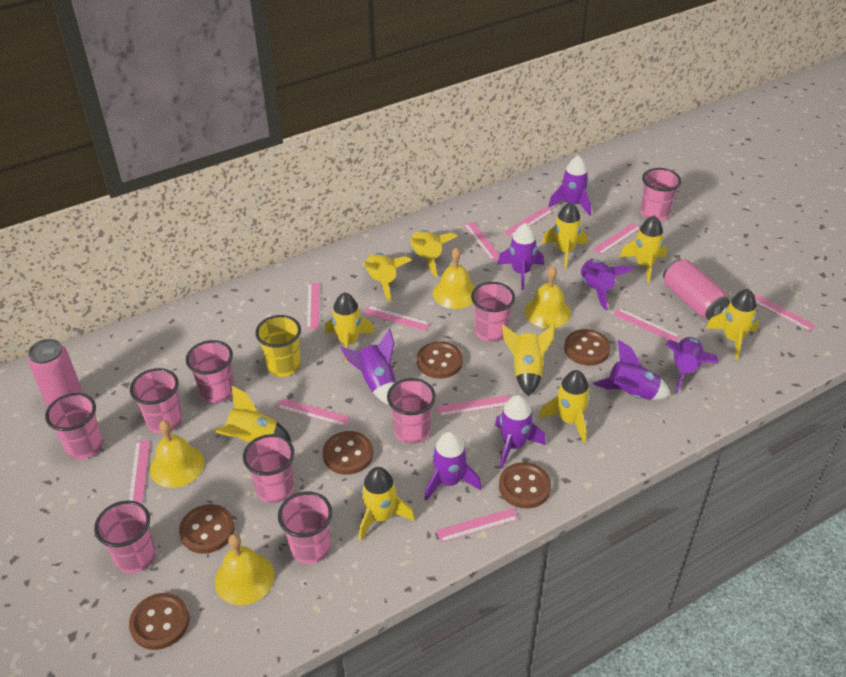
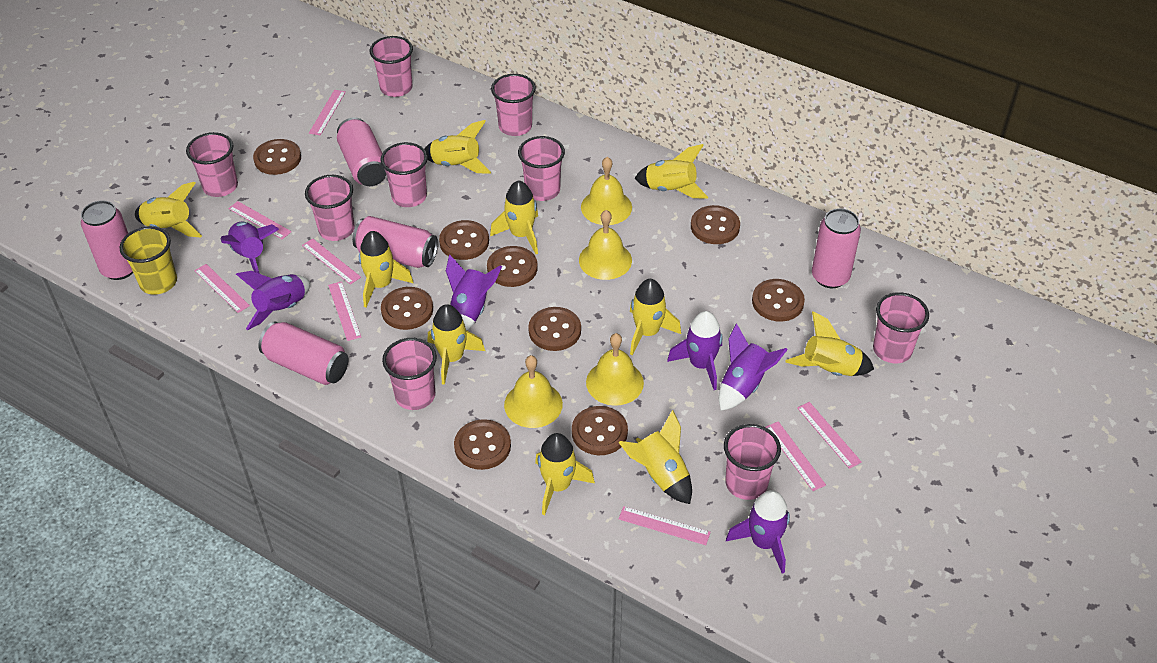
brown button: [129,593,190,650] [179,504,235,554] [323,431,373,475] [417,341,463,379] [499,462,551,509] [564,329,611,366] = 6 -> [253,139,301,175] [381,287,433,330] [439,220,489,260] [454,419,511,470] [487,246,538,287] [528,307,581,351] [572,406,628,455] [691,205,740,244] [752,279,805,321] = 9
pink can: [28,339,83,407] [663,259,730,321] = 2 -> [81,200,133,280] [258,322,348,385] [337,117,386,186] [352,216,438,268] [812,208,861,288] = 5
pink ruler: [128,440,150,503] [277,398,350,427] [307,283,320,329] [363,306,430,331] [436,508,519,543] [437,395,509,417] [464,222,499,261] [504,206,553,237] [592,223,640,255] [613,308,680,342] [754,294,816,332] = 11 -> [194,264,250,313] [228,201,292,239] [302,238,361,285] [309,90,346,136] [328,281,361,341] [619,506,711,545] [766,421,826,491] [797,402,862,469] = 8
purple rocket: [340,329,396,405] [425,431,481,501] [495,395,546,468] [498,223,544,290] [548,155,591,216] [581,260,633,310] [593,340,671,400] [665,337,719,393] = 8 -> [221,222,279,274] [236,271,310,330] [446,254,502,331] [667,311,722,390] [719,323,788,411] [726,490,790,574] = 6

